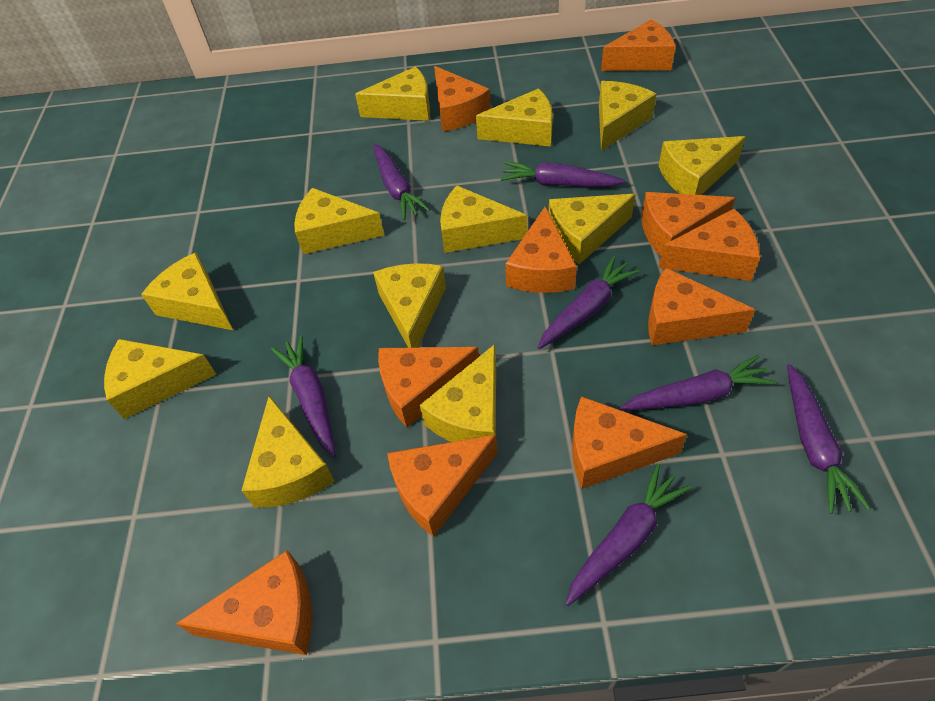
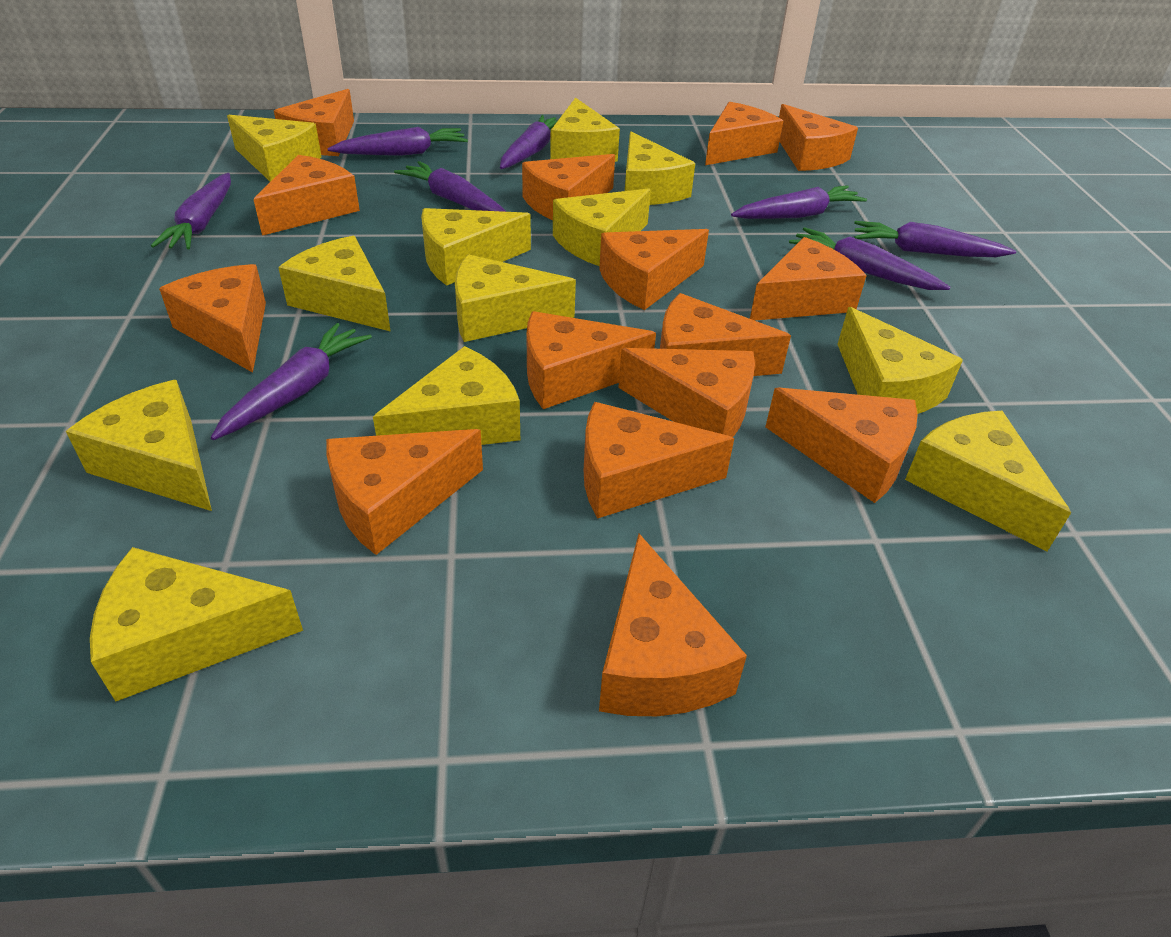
orange cheese: [176,550,312,655] [378,347,479,428] [387,435,497,537] [434,66,491,131] [505,207,577,293] [572,396,687,489] [601,19,676,71] [641,192,735,256] [648,268,755,345] [659,209,760,281] = 10 -> [159,264,266,373] [253,155,360,236] [274,89,354,156] [326,429,483,555] [522,154,615,220] [526,311,656,409] [584,402,734,519] [599,229,709,310] [599,534,747,716] [618,348,755,437] [660,293,791,376] [705,102,783,165] [750,237,867,321] [765,387,918,503] [779,104,858,171] = 15
purple carrot: [271,335,336,457] [373,144,430,220] [501,161,626,187] [537,256,640,349] [565,464,691,606] [620,355,776,410] [787,364,871,514] = 7 -> [151,173,231,249] [211,323,372,440] [327,127,468,156] [394,161,507,212] [500,115,558,169] [731,185,867,219] [789,227,951,290] [854,221,1016,257] = 8

